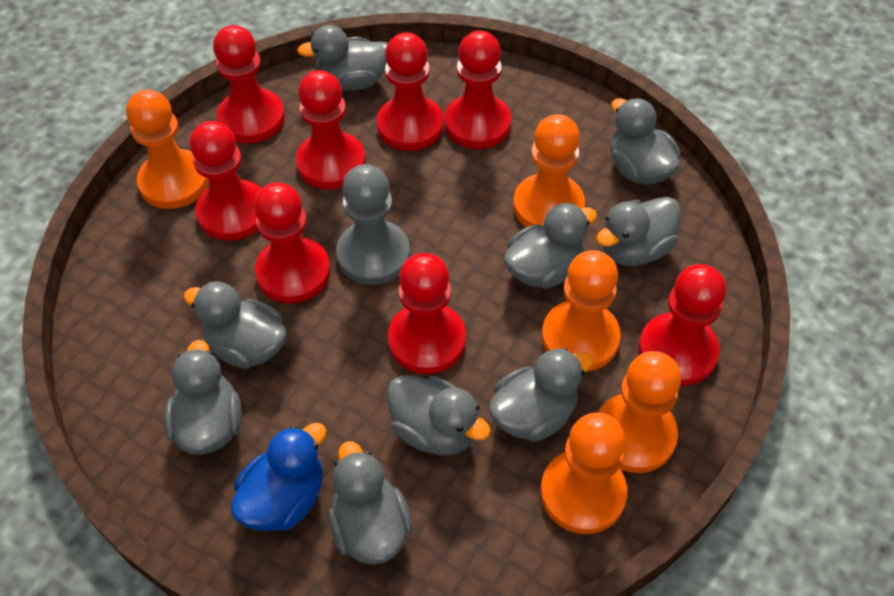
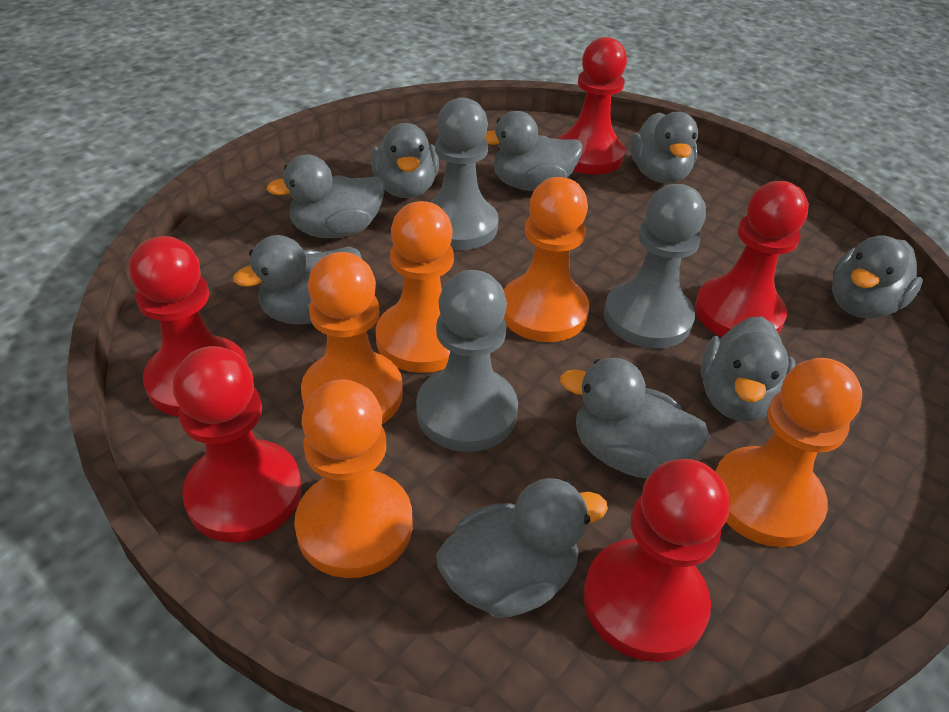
blue duck: [231,423,326,531] = 1 -> none = 0
grey pawn: [336,164,410,285] = 1 -> [416,270,518,452] [429,98,499,250] [604,184,706,349] = 3
red pawn: [190,121,261,241] [213,25,285,143] [254,183,330,303] [296,70,366,189] [377,32,444,151] [388,253,466,374] [444,31,511,149] [638,264,726,386] = 8 -> [129,236,247,417] [173,346,301,543] [558,37,627,175] [584,459,729,662] [695,181,809,337] = 5

